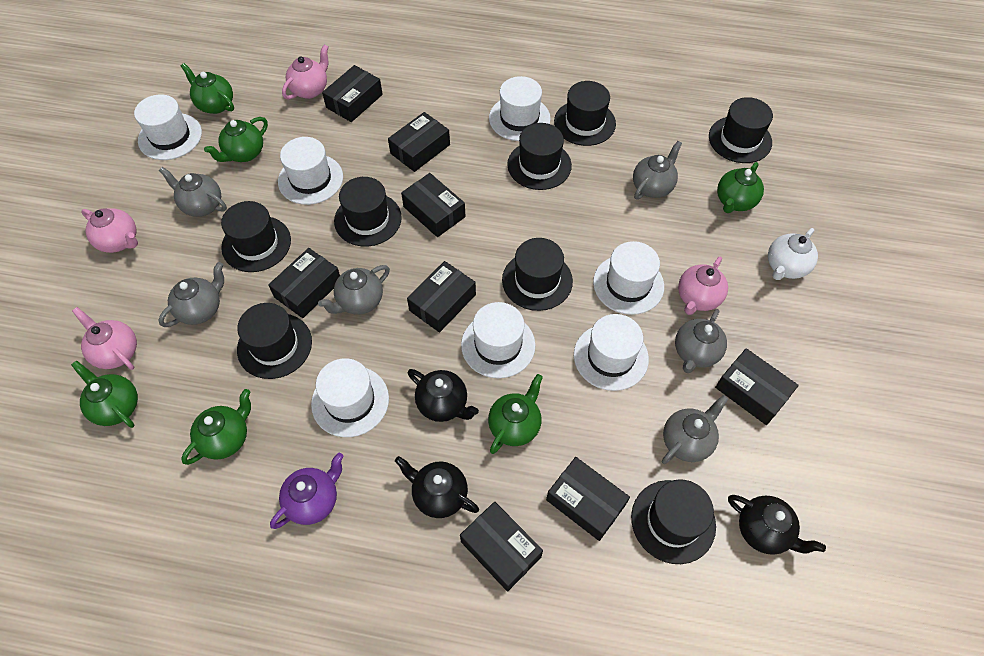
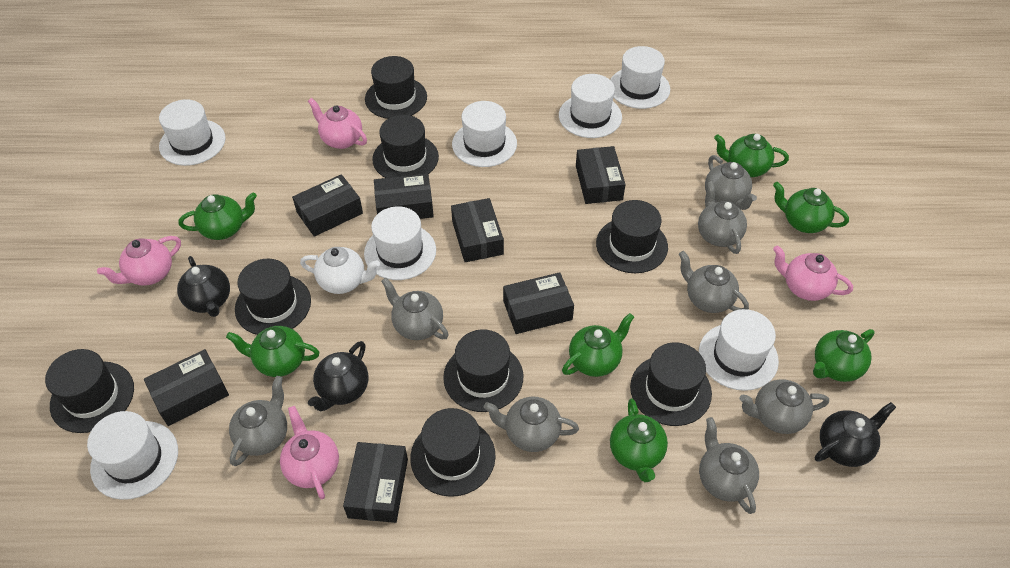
black box: [268,248,340,318] [322,65,383,122] [388,112,450,172] [401,173,466,237] [407,261,476,333] [460,502,543,592] [546,457,630,541] [715,348,799,425] = 8 -> [144,349,229,426] [292,174,363,237] [343,442,408,523] [374,173,434,219] [451,198,504,262] [503,272,574,334] [576,146,625,204] = 7
green teapot: [71,360,138,428] [181,63,234,114] [181,389,251,465] [204,117,268,162] [488,374,543,454] [717,162,764,213] = 6 -> [179,193,257,240] [226,326,319,377] [562,313,634,377] [610,399,668,482] [714,134,789,177] [773,182,849,233] [813,329,875,382] = 7
grey teapot: [158,262,224,327] [159,167,227,217] [318,265,390,315] [633,141,682,200] [662,395,728,464] [675,309,727,373] = 6 -> [229,376,287,466] [381,278,449,340] [484,397,579,452] [679,251,749,313] [698,181,747,254] [699,417,759,514] [705,155,757,210] [740,379,829,434] = 8
purple teapot: [270,453,344,529] = 1 -> none = 0

